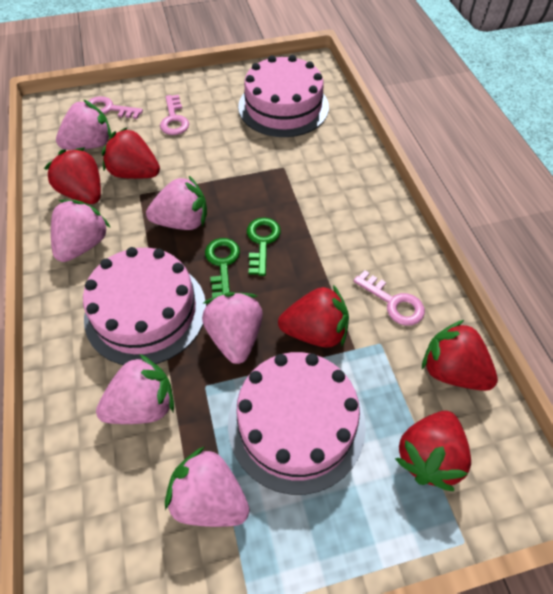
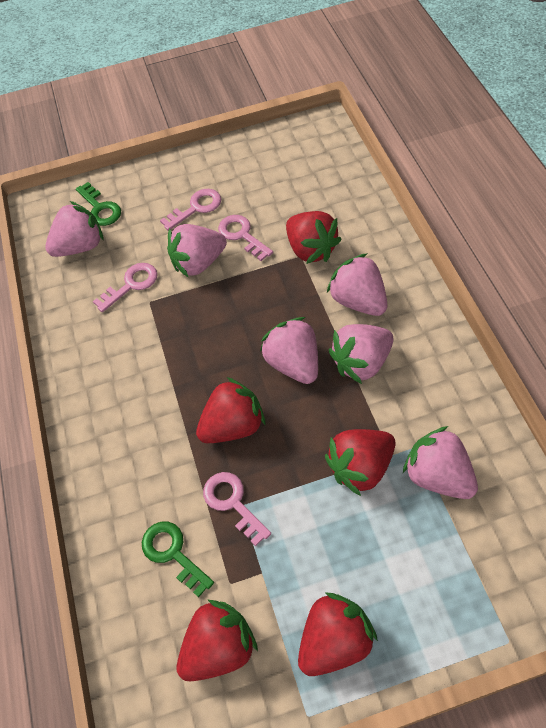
pink cake: [83,247,206,365] [228,352,366,495] [238,55,329,137] = 3 -> none = 0
pink key: [88,96,143,119] [160,95,189,135] [353,270,425,326] = 3 -> [93,263,158,312] [160,189,221,231] [203,472,271,546] [218,215,273,261] = 4

